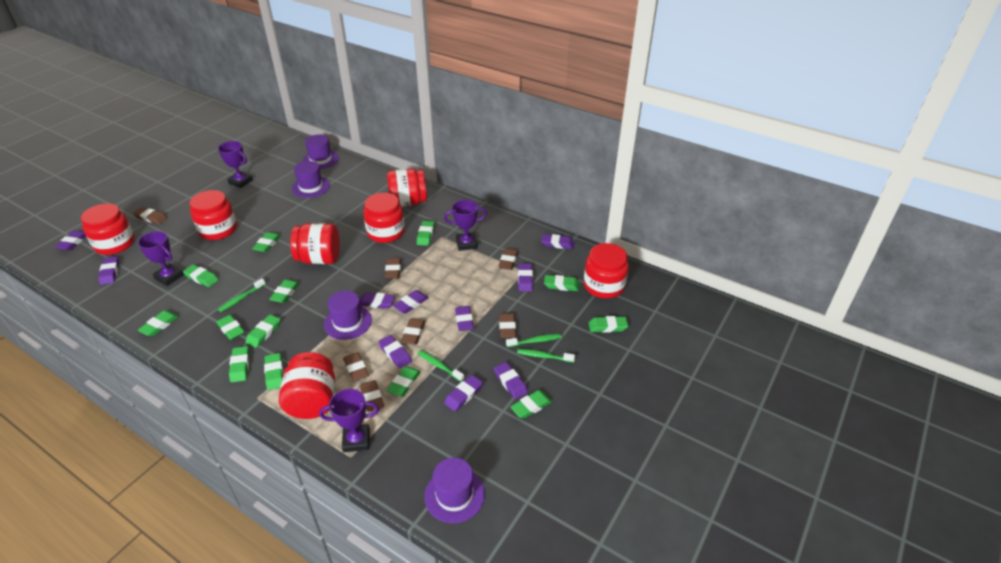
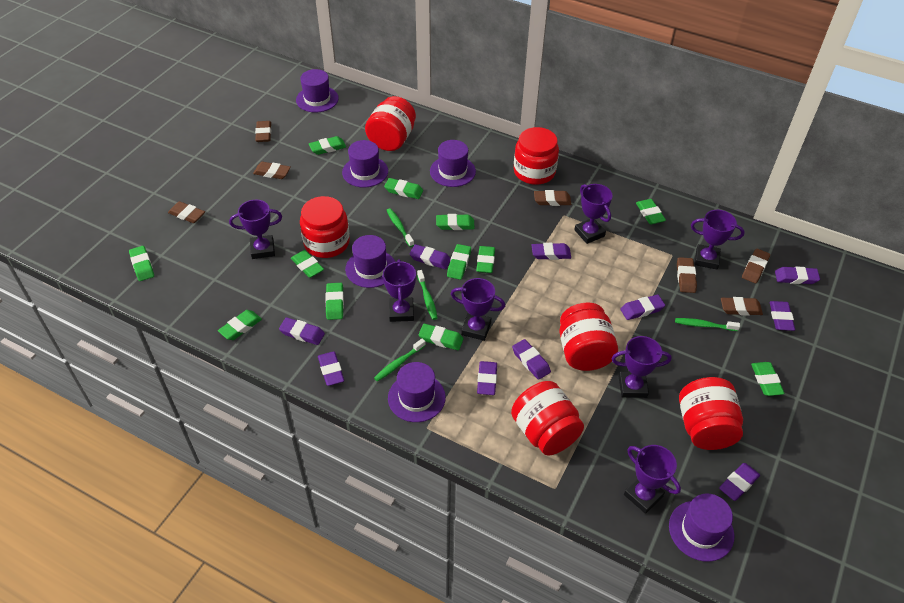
green eraser: [138,310,179,336] [183,264,219,287] [216,315,245,340] [229,346,249,382] [245,315,280,348] [252,232,281,253] [264,353,284,390] [269,279,300,303] [387,366,421,397] [417,221,435,246] [510,390,552,419] [544,275,580,291] [589,316,628,333] = 13 -> [129,246,154,281] [218,310,262,340] [291,250,324,278] [309,136,346,155] [325,283,344,320] [384,178,423,199] [419,324,464,350] [436,214,475,230] [447,244,471,280] [476,246,495,273] [636,199,666,224] [751,362,785,396] = 12
purple hat: [292,161,330,198] [303,134,339,169] [324,291,372,340] [424,458,485,523] = 4 -> [296,69,339,113] [342,140,388,188] [345,235,395,288] [388,362,446,422] [430,140,476,187] [669,494,734,562] = 6
purple trophy: [138,231,184,286] [218,141,253,188] [319,389,379,452] [444,200,487,251] = 4 -> [229,200,282,259] [383,259,416,322] [451,278,505,341] [575,184,612,244] [611,336,672,398] [624,445,681,514] [691,210,745,269] = 7
red jar: [81,203,135,255] [190,190,237,240] [279,352,335,419] [290,223,340,264] [363,193,405,243] [387,168,427,207] [584,243,629,299] = 7 -> [300,196,350,258] [365,96,416,151] [511,381,584,456] [514,127,559,185] [559,302,618,371] [679,377,743,450] = 6

